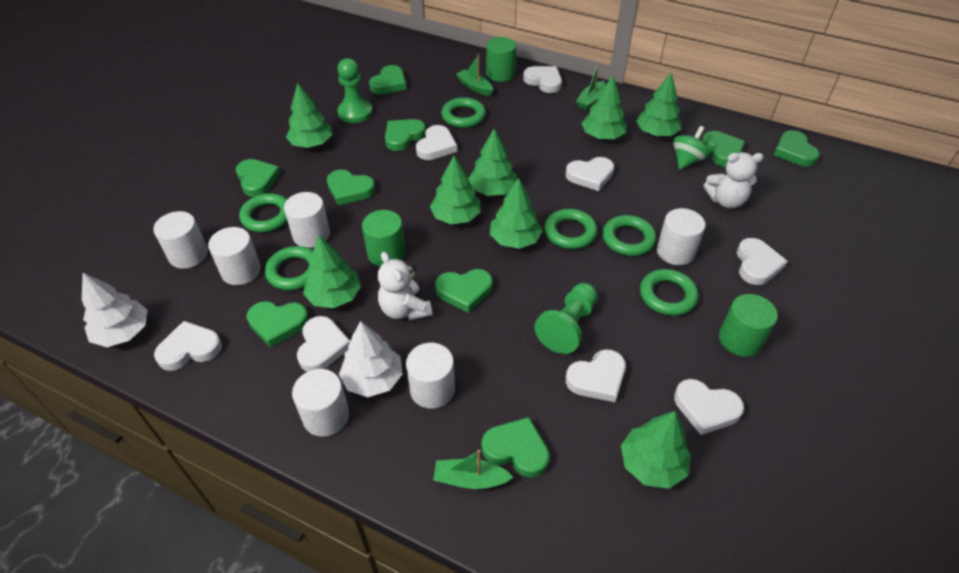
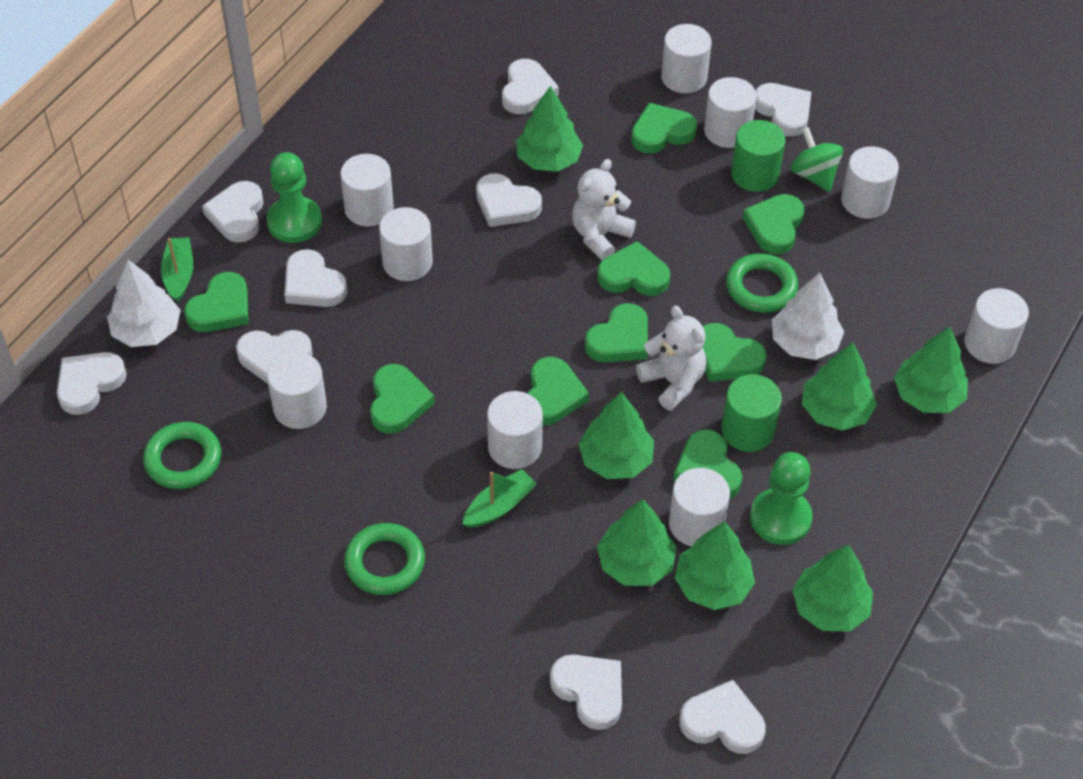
green boat: [433,450,513,489] [456,55,493,96] [576,63,605,110] = 3 -> [161,237,193,302] [462,469,537,528] = 2
green cylinder: [362,210,406,267] [486,37,516,82] [719,294,778,357] = 3 -> [721,374,782,452] [731,120,786,192] = 2
green ring: [239,193,288,232] [265,246,313,290] [441,97,486,128] [544,209,597,249] [603,215,656,256] [640,269,698,316] = 6 -> [143,422,222,489] [344,523,425,595] [726,253,798,313] = 3
green tree: [286,83,332,148] [303,236,361,308] [430,156,481,224] [468,129,517,196] [490,178,543,249] [581,76,627,139] [621,411,691,489] [636,72,681,136] = 8 -> [516,86,583,172] [578,392,654,479] [597,499,676,586] [675,521,755,610] [792,545,873,632] [802,343,877,431] [894,327,968,413] = 7
white cylinder: [153,211,208,269] [208,227,261,285] [284,192,330,248] [292,369,349,437] [406,343,455,409] [657,208,706,265] = 6 -> [267,352,327,429] [340,154,394,227] [379,207,433,281] [487,391,543,469] [661,24,712,93] [669,468,730,546] [704,77,757,148] [841,146,899,219] [964,288,1029,364] = 9
white heart: [154,321,222,371] [297,316,350,372] [416,125,457,160] [523,66,562,93] [565,157,614,191] [566,349,626,402] [674,379,744,435] [737,238,788,285] = 8 -> [57,352,127,415] [202,181,263,243] [236,330,313,384] [284,249,347,307] [476,173,542,227] [502,59,559,114] [550,655,622,730] [679,680,766,754] [755,83,811,137] = 9

